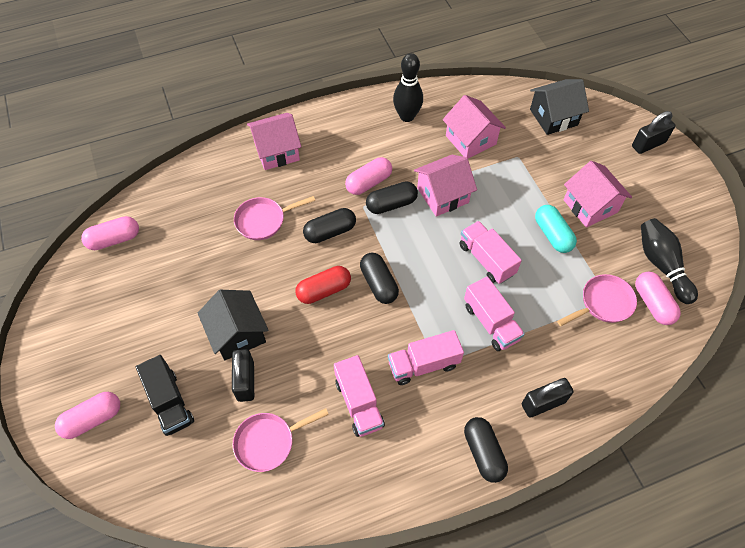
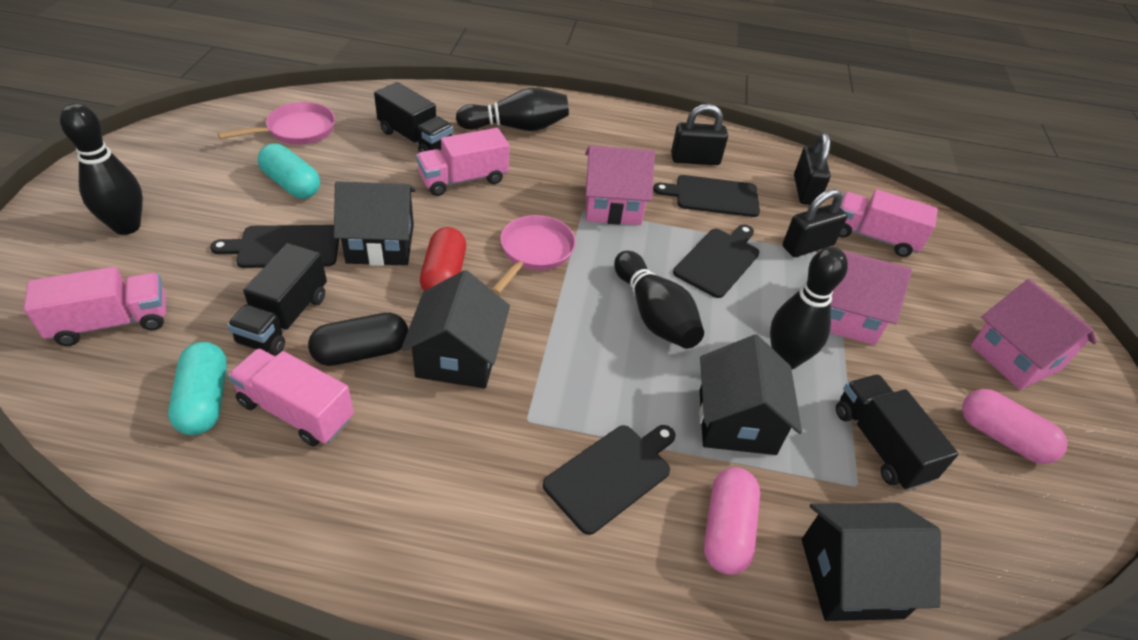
black bowling pin: [393,53,423,122] [641,218,698,304] = 2 -> [60,103,143,235] [456,88,569,131] [614,251,704,349] [770,247,848,369] = 4
black capsule: [303,208,356,243] [360,253,399,304] [366,181,418,214] [464,417,508,483] = 4 -> [308,313,408,366] = 1
black cutting board: none = 0 -> [210,225,339,268] [543,425,676,535] [653,175,760,217] [673,224,760,298] = 4
black house: [198,290,269,360] [530,79,589,135] = 2 -> [334,181,416,266] [401,270,510,389] [699,335,802,455] [802,503,941,621] = 4
black truck: [136,355,194,436] = 1 -> [227,243,327,356] [374,82,453,153] [836,374,959,491] = 3
pink capsule: [55,392,120,439] [81,216,139,250] [345,157,392,195] [635,272,681,325] = 4 -> [704,468,760,575] [962,389,1067,464] = 2
pink house: [247,113,302,170] [414,155,477,217] [443,95,506,159] [564,161,632,228] = 4 -> [585,145,655,225] [830,250,912,345] [971,279,1097,390] = 3
pink pan: [232,408,329,472] [234,196,315,240] [557,274,637,326] = 3 -> [218,102,335,145] [491,215,576,294] = 2
turquoise capsule: [535,205,577,253] = 1 -> [168,342,227,435] [258,143,320,199] = 2

